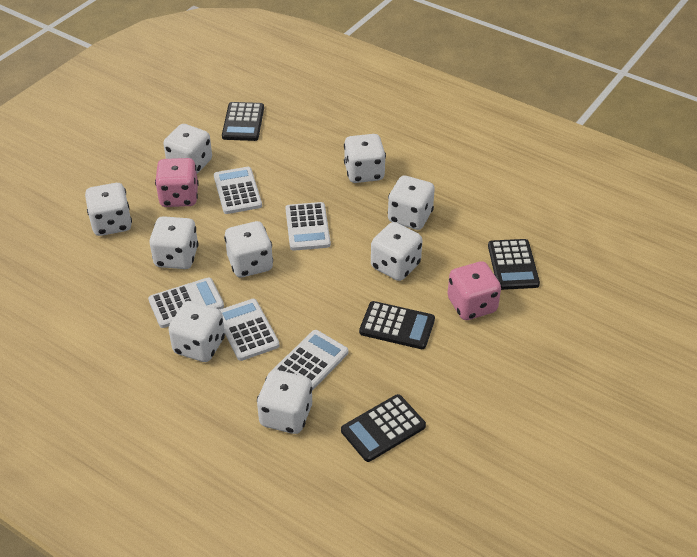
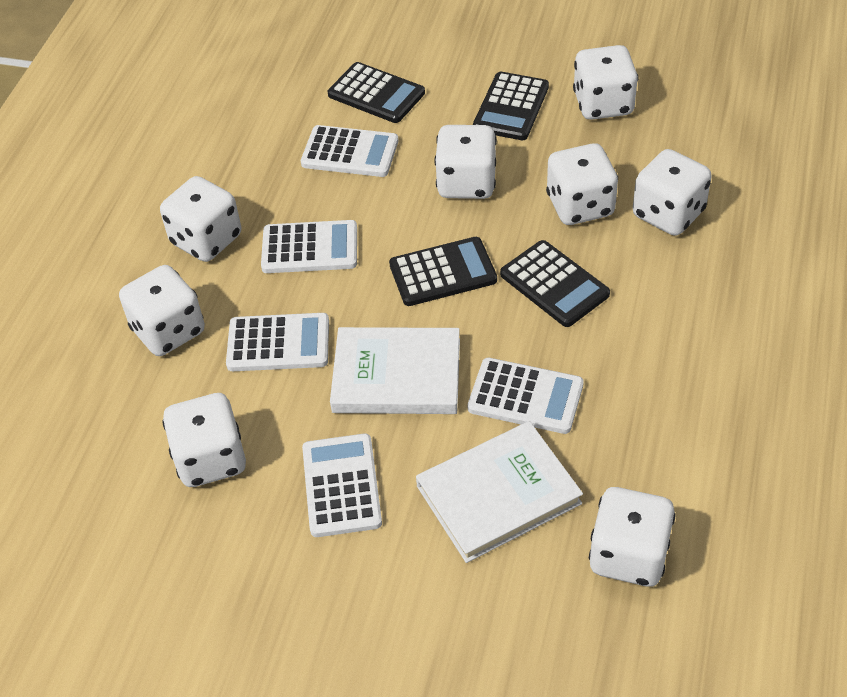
pink dice: [155,158,199,207] [448,261,501,320] = 2 -> none = 0
white book: none = 0 -> [330,327,460,414] [416,421,583,563] = 2
white dice: [85,183,132,236] [150,216,199,269] [163,124,212,173] [168,301,225,362] [224,221,273,278] [257,370,312,434] [344,134,386,183] [371,222,423,281] [388,176,435,230] = 9 -> [119,265,205,356] [160,176,241,262] [162,393,246,487] [434,125,497,199] [546,143,618,225] [573,45,638,120] [589,487,676,587] [633,149,712,236] = 8

